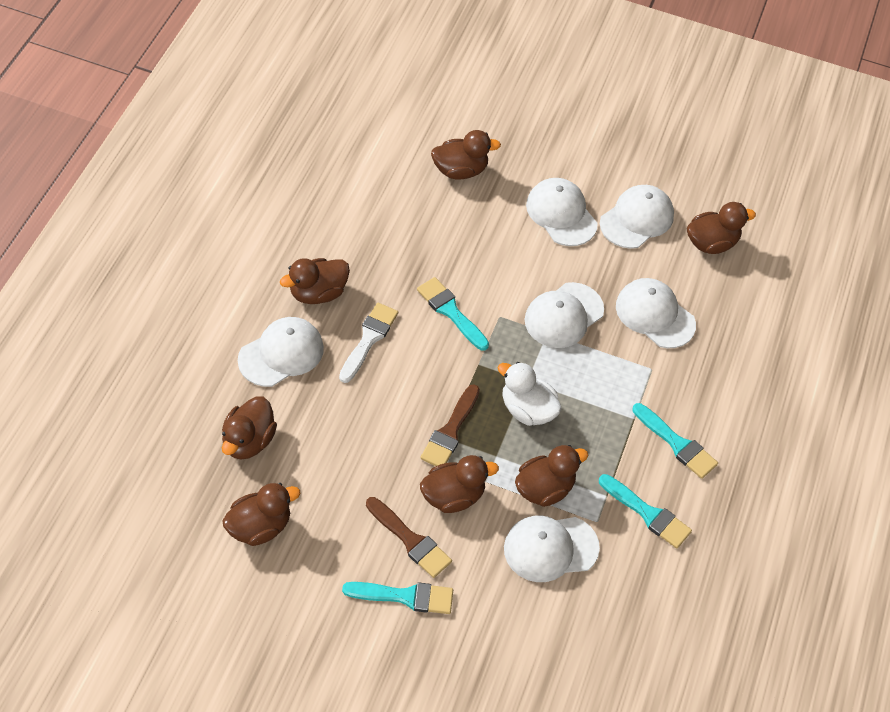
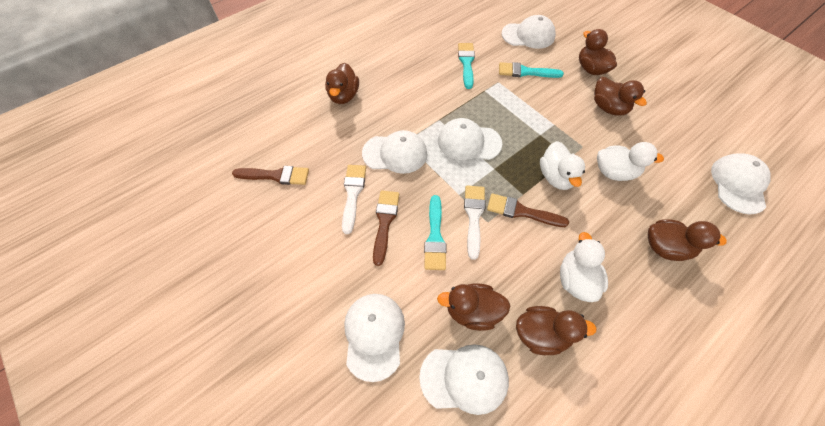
brown brush: [366,497,452,578] [420,384,480,466] = 2 -> [232,166,309,185] [373,191,399,266] [487,193,569,227] = 3
brown duck: [222,396,277,460] [222,483,300,546] [280,258,350,304] [420,455,499,513] [431,130,501,180] [515,445,588,507] [687,202,756,254] = 7 -> [325,63,359,104] [437,284,510,331] [516,306,597,355] [579,29,617,75] [594,77,647,116] [648,219,727,261] = 6
turquoise brush: [342,582,453,614] [417,277,489,351] [599,474,692,548] [632,403,718,479] = 4 -> [424,195,447,270] [458,43,475,89] [499,62,564,78] = 3
white brush: [339,303,398,383] = 1 -> [342,165,366,234] [464,185,485,260] = 2
white duck: [498,362,562,426] = 1 -> [540,141,585,190] [560,232,608,302] [597,142,664,181] = 3

